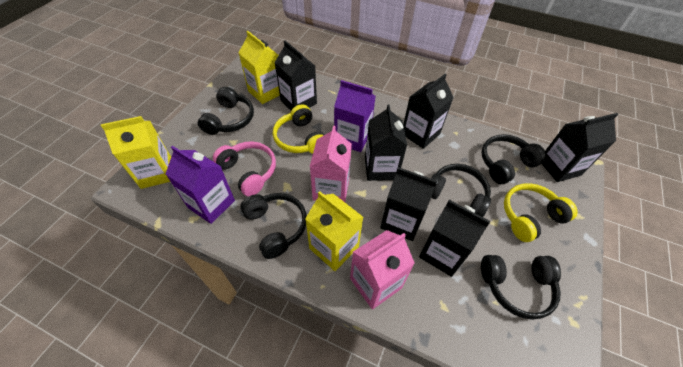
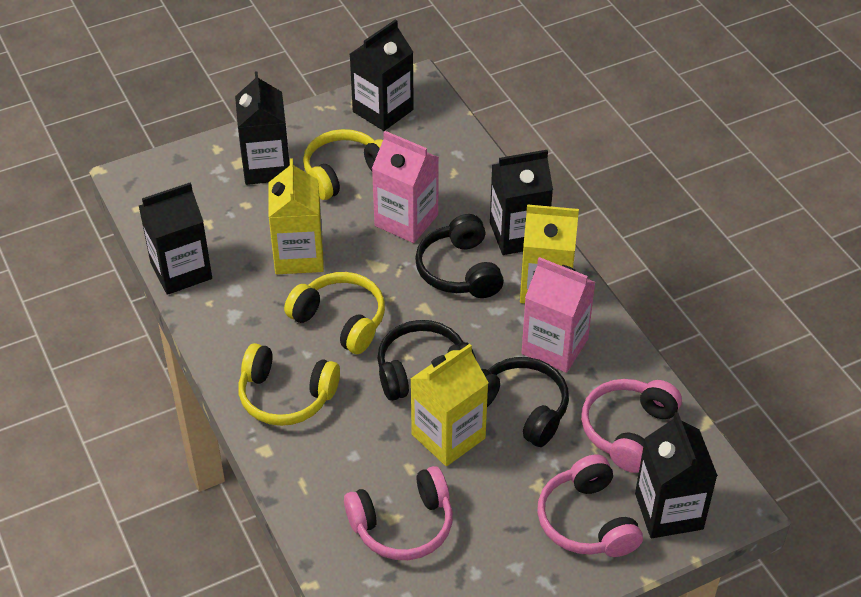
black carton: [274,41,317,110] [365,104,407,181] [380,167,437,241] [403,74,454,149] [419,200,491,277] [542,113,618,182] = 6 -> [139,183,212,295] [235,71,290,185] [350,19,414,131] [490,150,553,255] [635,412,718,538] = 5
black headphones: [198,87,254,135] [240,193,307,259] [431,164,491,217] [481,134,546,184] [481,255,561,320] = 5 -> [377,320,476,401] [415,214,504,298] [481,357,569,447] = 3
pink headphones: [213,141,276,196] = 1 -> [344,466,453,560] [537,455,643,557] [581,379,682,473] = 3
purple carton: [166,146,235,224] [334,80,376,152] = 2 -> none = 0
yellow headphones: [273,104,325,154] [504,183,578,242] = 2 -> [238,343,340,426] [284,272,385,354] [303,129,383,200] = 3

